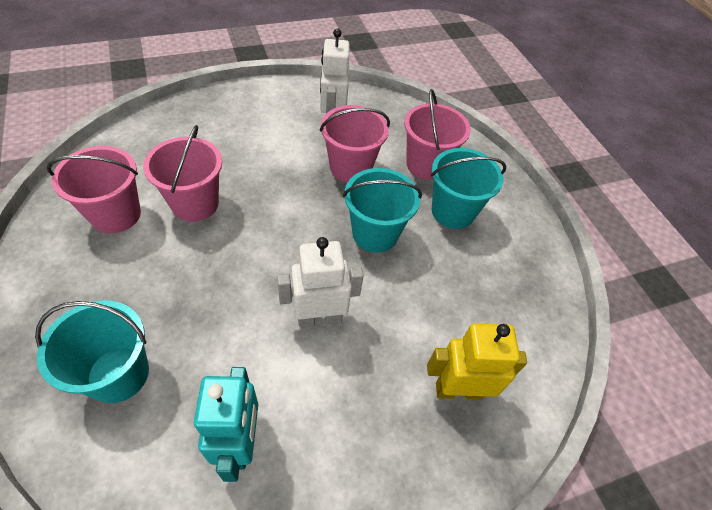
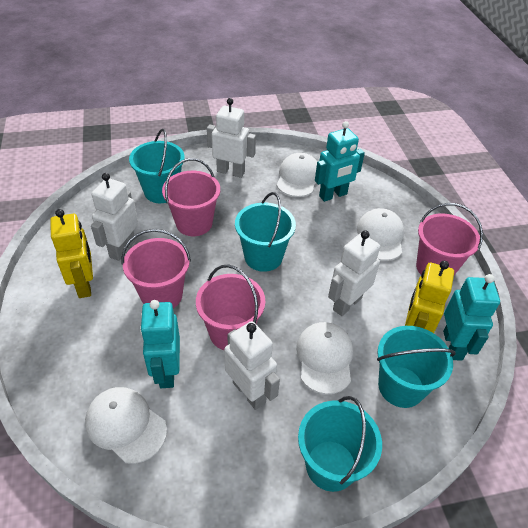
turquoise bucket: [35,300,149,403] [343,168,422,253] [431,148,506,229] = 3 -> [129,129,185,203] [235,192,296,272] [298,396,382,492] [377,326,456,408] = 4
turquoise robot: [194,367,258,482] = 1 -> [140,300,180,388] [315,121,365,202] [443,274,500,361] = 3
white cap: none = 0 -> [85,387,167,464] [277,153,317,197] [296,322,353,394] [357,208,404,261] = 4
white robot: [277,237,363,327] [320,28,350,114] = 2 -> [91,173,138,261] [207,98,256,178] [224,321,280,410] [328,230,380,316] = 4
yellow robot: [427,323,527,400] = 1 -> [50,209,93,298] [405,261,454,333] = 2

